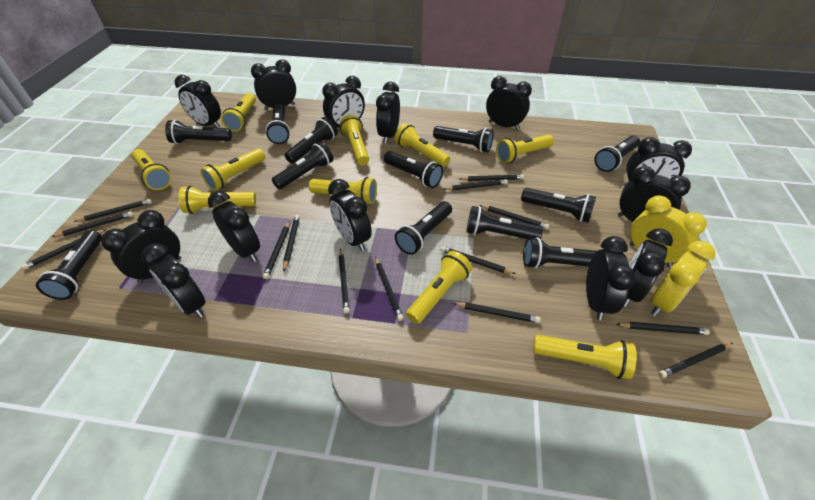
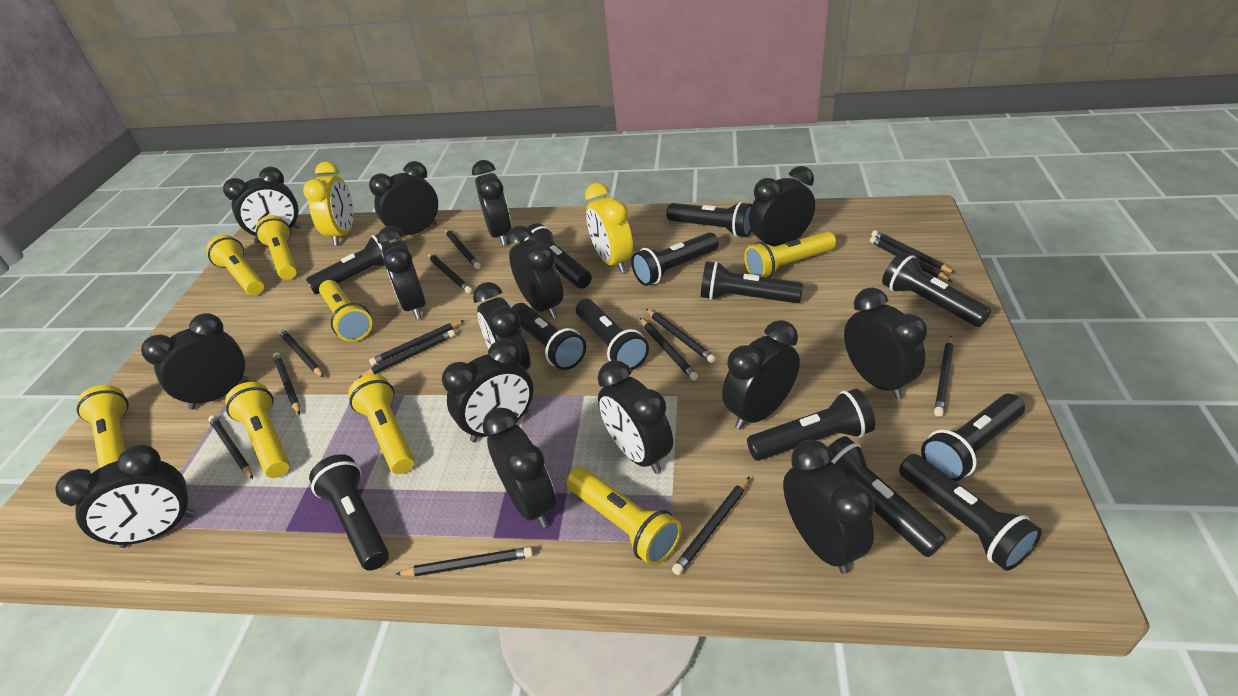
black clock: [101,210,181,284] [141,244,206,318] [175,75,221,128] [208,191,260,262] [251,59,296,110] [322,76,365,127] [328,179,372,251] [376,82,400,144] [486,76,532,130] [586,236,636,320] [618,166,691,222] [624,137,692,186] [624,228,673,307] = 13 -> [55,444,196,548] [141,313,249,409] [223,167,301,243] [369,161,438,241] [377,226,426,319] [442,339,533,442] [472,160,512,246] [473,282,531,370] [482,408,556,528] [506,226,563,319] [598,360,673,474] [722,320,800,430] [749,166,815,247] [783,440,875,574] [844,287,927,399] = 15
black flashlight: [36,230,102,300] [165,120,232,144] [266,104,290,144] [272,141,333,189] [285,117,338,164] [384,151,443,188] [395,201,452,255] [433,126,494,152] [466,206,543,239] [521,188,596,223] [523,237,596,269] [594,135,640,172] = 12 -> [306,234,389,294] [309,454,389,571] [512,303,586,370] [519,223,592,289] [576,299,649,370] [631,232,719,286] [666,201,752,237] [701,261,803,303] [747,389,875,461] [828,436,946,557] [882,252,991,327] [899,454,1042,571] [921,394,1025,481] = 13
yellow flashlight: [131,149,171,190] [179,186,256,214] [200,148,265,191] [221,93,256,131] [309,177,377,204] [340,115,369,165] [395,123,450,167] [406,251,472,324] [496,134,554,163] [533,335,637,379] = 10 -> [77,385,129,468] [206,235,264,295] [225,382,290,478] [256,215,297,280] [319,280,372,342] [348,374,415,474] [566,467,682,566] [744,231,836,278] = 8

